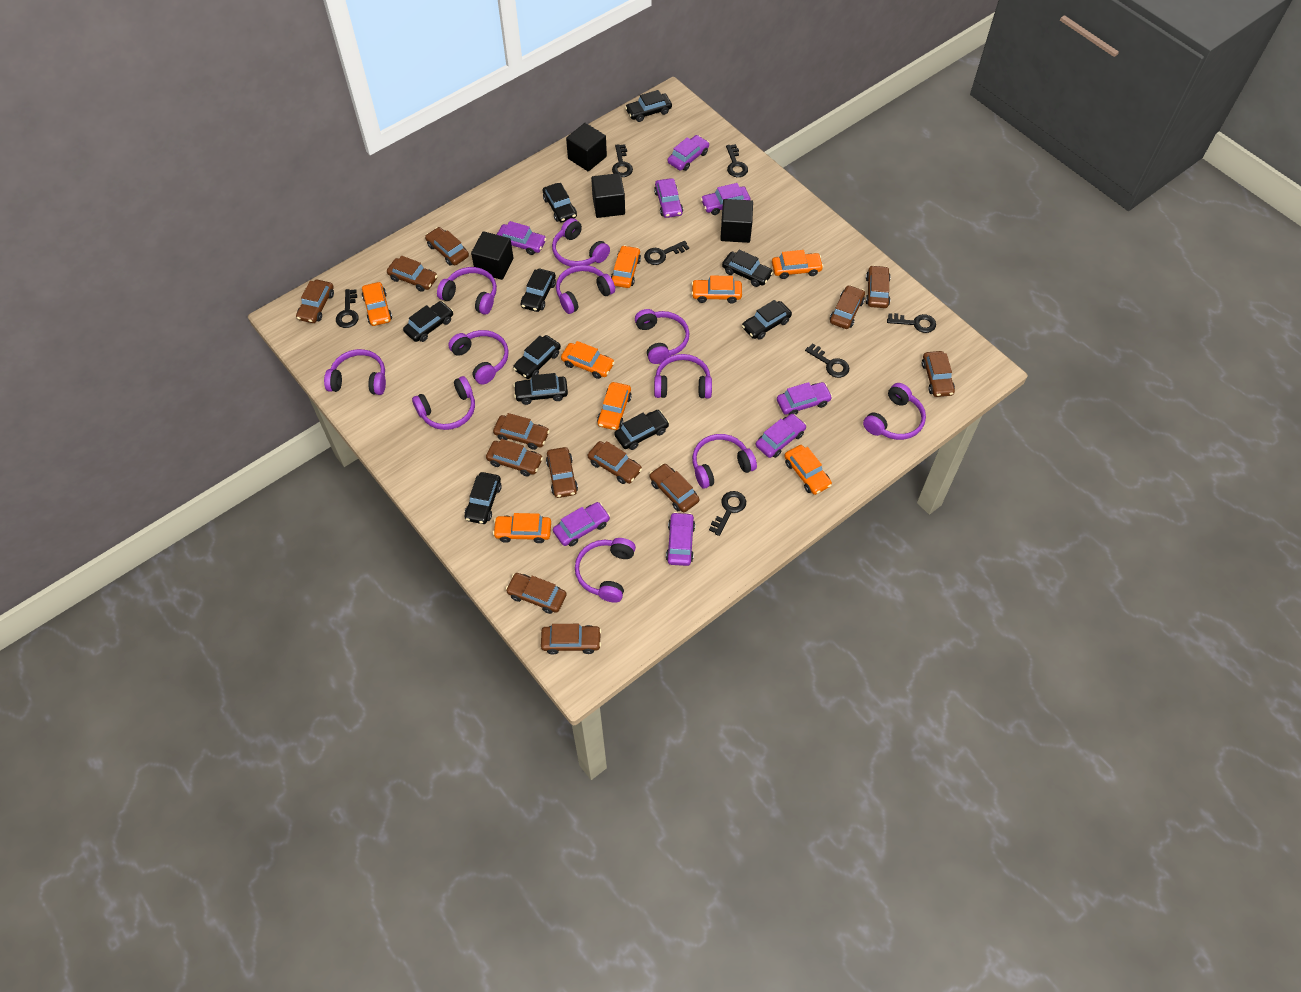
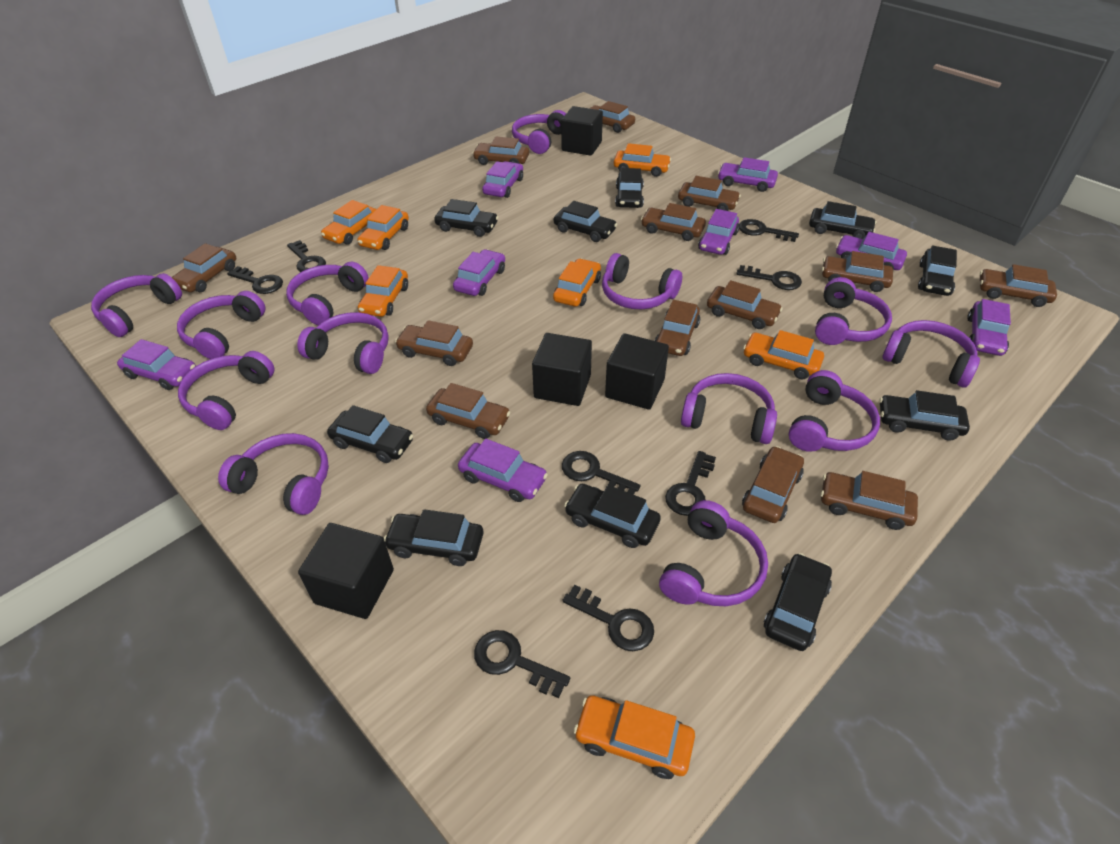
black key: [336,289,359,328] [612,144,633,177] [644,241,689,265] [709,491,746,536] [726,144,748,177] [805,343,849,378] [887,313,936,333] = 7 -> [227,266,283,294] [287,240,326,272] [474,630,570,698] [562,451,641,495] [562,585,654,651] [665,451,716,516] [736,265,802,290] [739,219,799,242] = 8
orange car: [362,282,392,326] [493,513,551,543] [561,341,615,379] [597,382,632,430] [611,245,641,288] [691,276,742,303] [772,250,823,279] [784,445,832,495] = 8 -> [321,200,377,245] [358,205,409,250] [358,265,408,317] [553,259,601,307] [574,695,695,779] [614,143,671,177] [743,330,824,379] = 7
purple headphones: [324,349,386,395] [412,376,475,430] [437,267,497,315] [448,330,509,385] [552,218,610,267] [556,265,615,314] [575,538,636,603] [635,309,690,364] [654,354,712,399] [692,434,757,489] [863,383,926,440] = 11 -> [91,273,182,337] [177,291,265,359] [178,351,275,430] [218,433,329,515] [286,261,369,325] [297,312,389,374] [512,110,566,154] [602,253,682,309] [659,500,768,606] [681,373,777,444] [789,370,880,452] [815,277,892,345] [883,320,980,387] = 13

